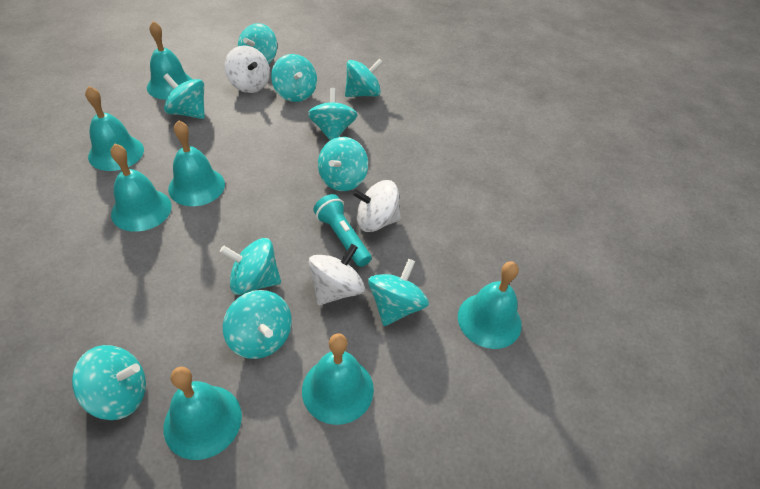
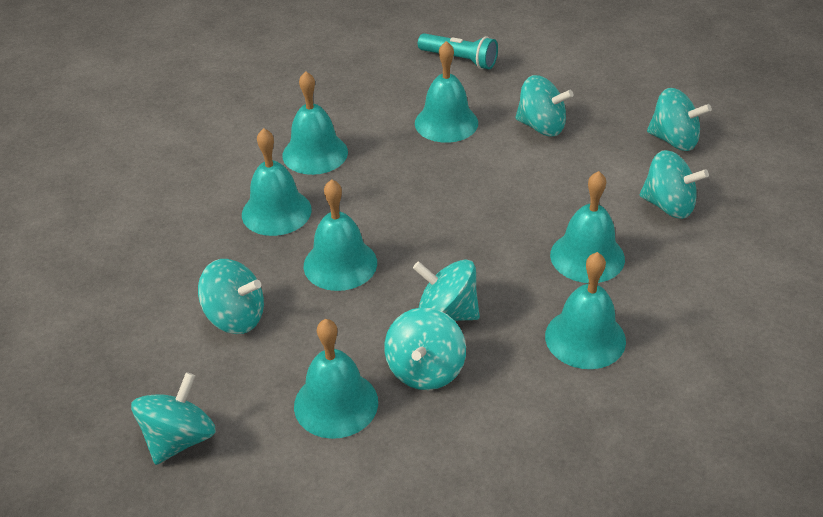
turquoise spinning top: [72,345,146,420] [163,73,205,119] [220,238,281,295] [223,290,292,359] [238,23,277,64] [271,54,317,102] [308,88,357,140] [318,137,368,191] [345,59,383,97] [368,259,429,326] = 10 -> [131,372,216,465] [198,259,264,334] [384,307,466,390] [413,260,480,321] [515,75,573,136] [640,150,709,219] [647,88,712,151] = 7
white spinning top: [224,45,270,93] [309,244,365,305] [352,180,401,232] = 3 -> none = 0

